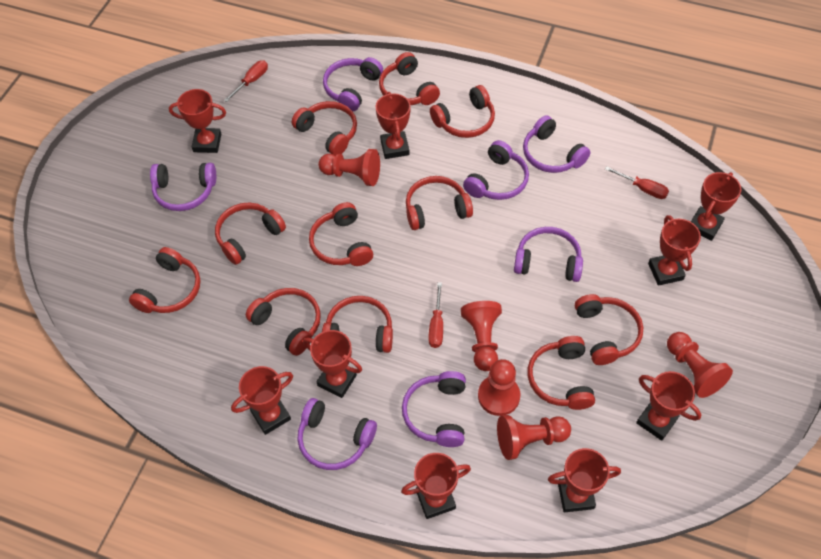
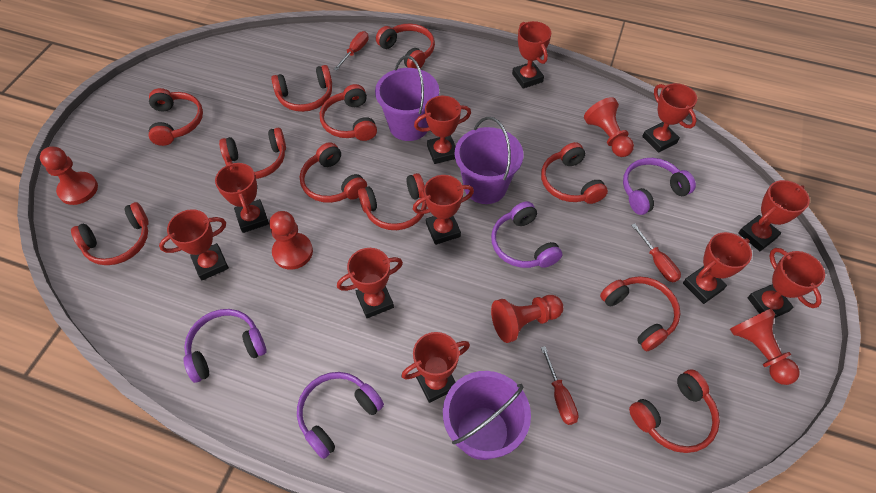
purple bucket: none = 0 -> [375,55,439,141] [443,371,531,460] [455,117,523,204] = 3
purple headphones: [150,163,216,211] [297,398,377,470] [323,57,383,111] [402,371,466,447] [463,140,529,200] [514,227,583,282] [523,115,591,173] = 7 -> [184,309,266,383] [297,372,384,459] [491,201,562,268] [623,158,696,215] = 4
red trophy: [169,89,226,153] [231,366,293,435] [303,330,362,398] [376,92,411,159] [401,453,471,519] [548,448,621,512] [636,371,701,441] [648,215,701,286] [691,172,741,241] = 9 -> [159,209,229,280] [215,161,269,233] [337,248,403,318] [401,332,470,403] [413,175,474,245] [414,96,471,164] [512,21,551,89] [642,83,697,153] [683,232,752,304] [738,180,810,251] [747,248,825,318] = 11

